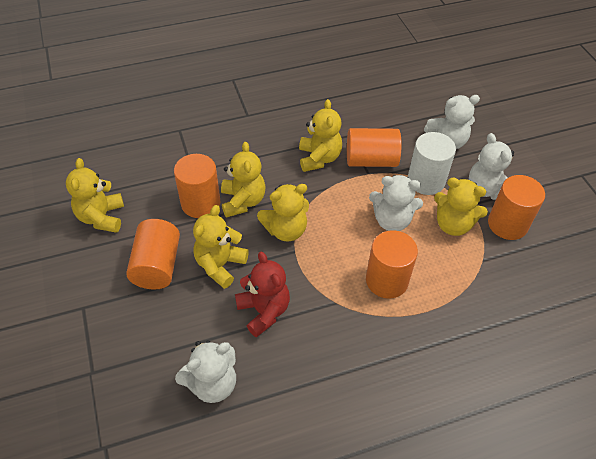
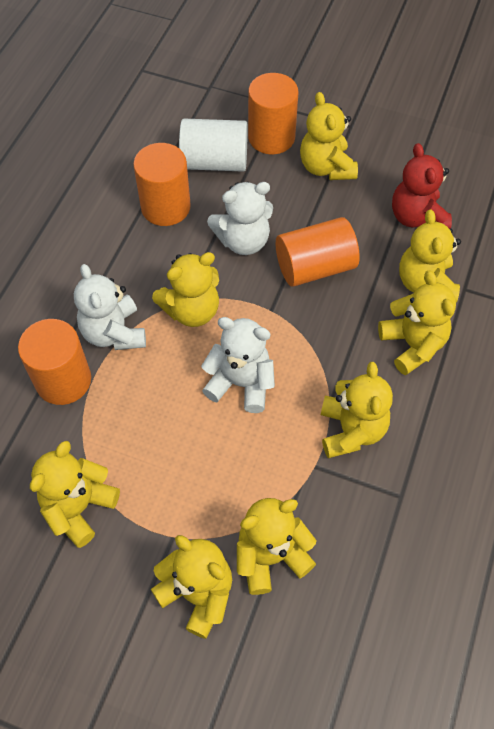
orange cylinder: [126,219,180,289] [174,154,220,218] [347,128,402,167] [366,230,418,299] [488,175,545,240] = 5 -> [18,319,91,405] [133,143,191,226] [248,73,298,154] [276,217,360,287] = 4
white teddy bear: [175,340,236,403] [369,175,423,231] [424,95,480,149] [469,133,514,200] = 4 -> [74,264,146,350] [201,317,275,413] [207,182,273,255] = 3
yellow teddy bear: [66,158,124,233] [193,205,249,289] [221,142,266,218] [257,184,309,242] [299,99,342,172] [434,177,488,236] = 6 -> [30,441,120,548] [151,535,232,639] [152,252,219,327] [237,498,317,595] [300,92,358,180] [321,362,393,458] [378,271,456,375] [399,210,461,303] = 8

